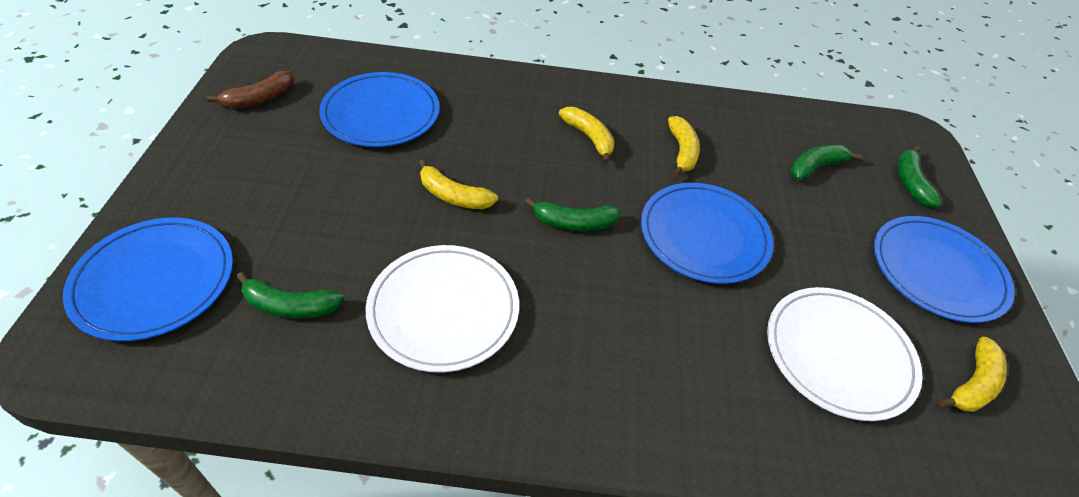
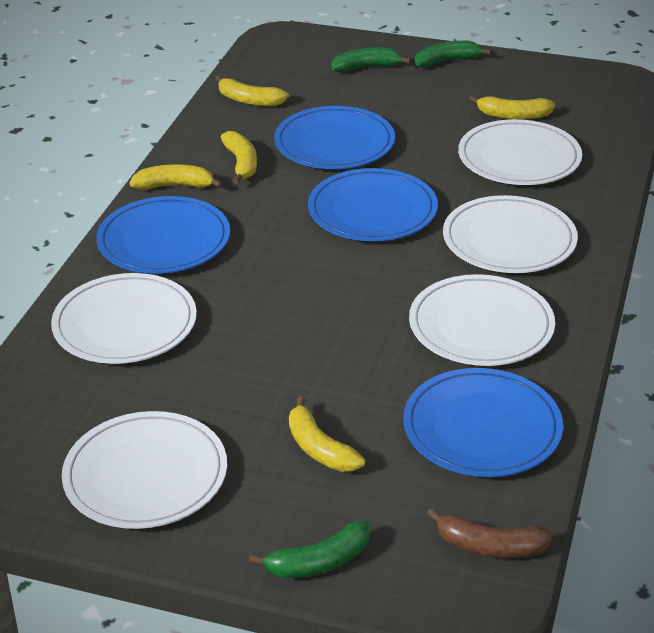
green banana: [237,272,344,318] [525,198,621,231] [791,145,862,180] [897,146,942,208] = 4 -> [249,520,370,578] [331,47,411,72] [415,41,491,68] = 3
white plate: [366,245,519,372] [767,287,923,421] = 2 -> [51,273,197,364] [62,411,227,529] [409,274,555,366] [443,195,578,273] [458,119,582,185] = 5
yellow banana: [419,159,498,209] [559,107,614,163] [668,116,700,176] [939,337,1007,412] = 4 -> [129,164,222,190] [216,76,289,106] [220,131,257,184] [289,397,365,472] [469,96,555,120] = 5

